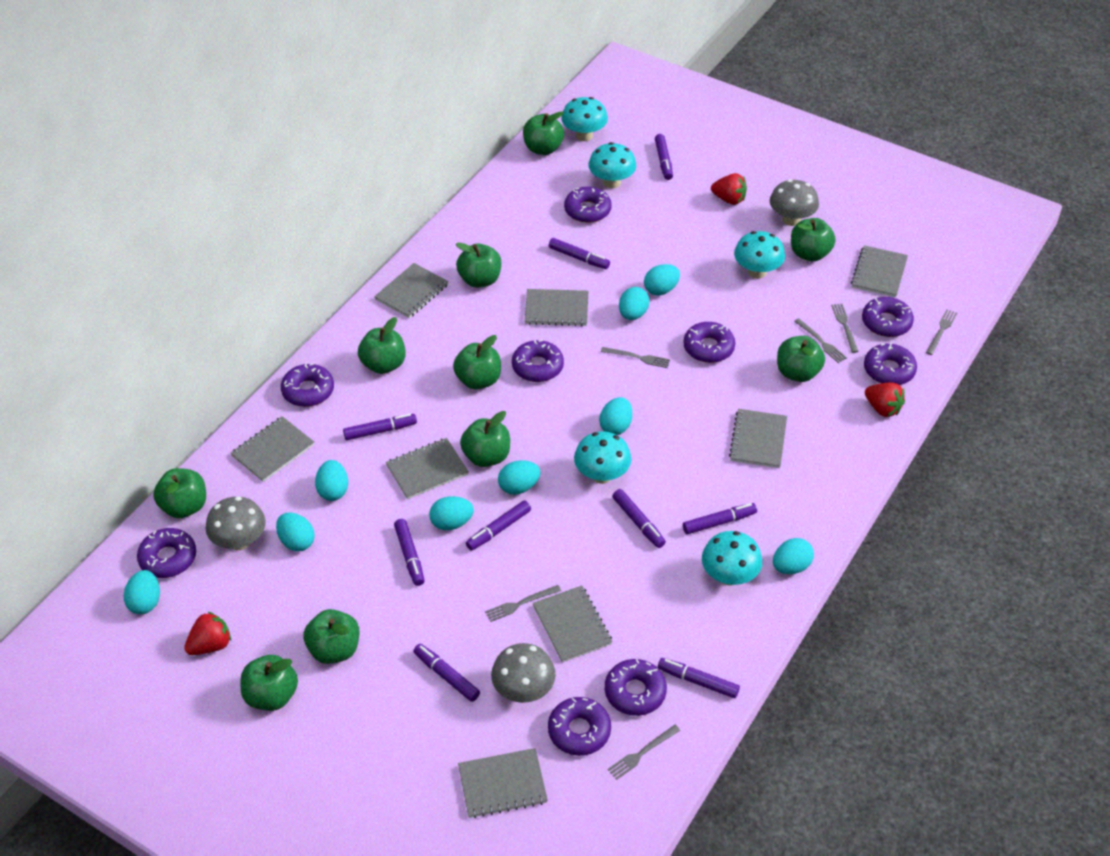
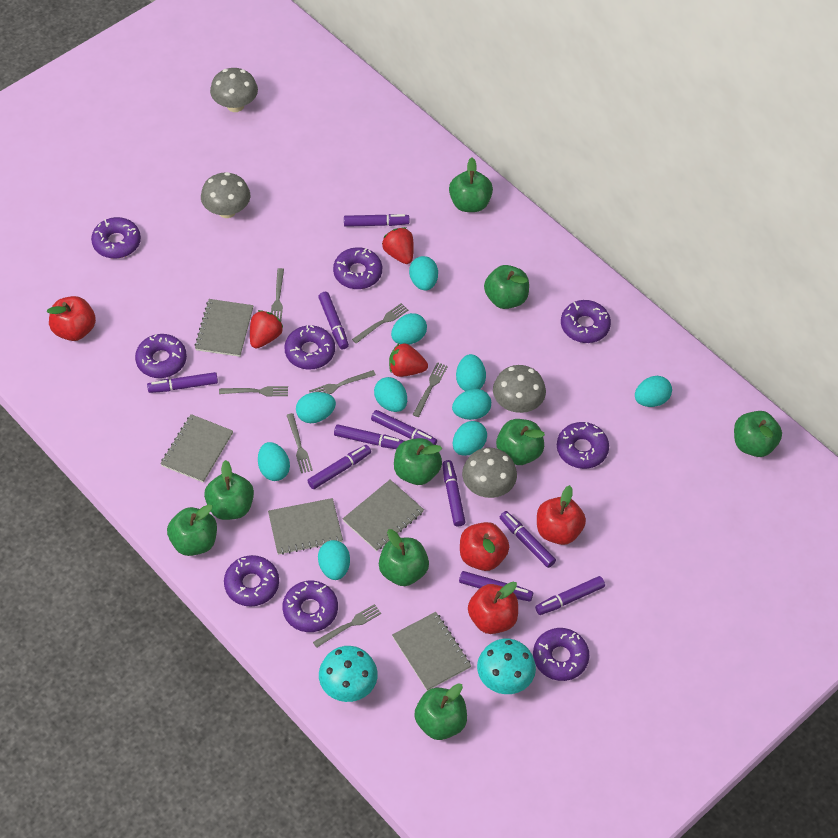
green apple: [153,468,206,518] [241,655,298,711] [303,609,359,664] [358,317,406,374] [453,335,501,390] [456,243,501,288] [460,411,510,467] [523,111,564,155] [777,336,825,382] [791,218,836,261] = 10 -> [167,504,217,556] [204,460,254,520] [379,529,429,586] [394,438,442,485] [414,684,467,740] [449,158,493,212] [484,265,529,309] [496,419,545,465] [734,411,782,457] = 9
grey fork: [485,585,561,622] [601,347,670,368] [608,725,680,780] [794,318,847,363] [831,304,859,353] [926,309,957,355] = 6 -> [219,386,288,396] [271,268,284,321] [287,413,313,473] [309,370,376,394] [313,604,381,648] [352,303,408,344] [413,362,448,417] = 7
grey mushroom: [206,497,266,550] [491,643,556,703] [770,179,819,226] = 3 -> [201,172,250,218] [210,68,258,112] [462,448,517,498] [493,365,546,413] = 4
grey notebook: [230,416,314,482] [374,263,449,318] [386,438,469,499] [458,748,548,818] [525,289,588,326] [533,585,612,663] [729,409,787,468] [851,245,908,297] = 8 -> [160,414,233,483] [194,299,254,357] [268,498,343,555] [343,480,424,551] [392,612,471,691] = 5
purple marker: [343,414,417,440] [394,519,425,586] [413,644,480,702] [466,500,531,551] [549,238,610,269] [612,489,666,548] [655,134,673,180] [658,658,740,698] [683,503,757,534] = 9 -> [147,372,218,393] [307,445,371,489] [318,292,349,350] [334,424,404,449] [344,214,409,227] [371,410,437,445] [442,460,465,527] [459,571,533,602] [500,511,556,568] [535,576,605,615] = 10
red apple: none = 0 -> [47,296,96,341] [460,522,509,571] [468,582,518,634] [537,485,586,545] = 4
turquoise egg: [124,570,160,614] [276,513,315,552] [315,460,348,501] [429,496,474,530] [498,460,541,495] [599,397,632,435] [619,287,650,320] [644,264,680,295] [773,538,814,574] = 9 -> [258,442,290,481] [296,392,336,423] [318,540,350,580] [374,377,407,412] [391,313,427,345] [409,256,438,291] [452,389,491,420] [453,421,487,456] [456,354,486,391] [635,376,672,407] = 10
turquoise mushroom: [561,97,608,141] [574,431,631,484] [589,142,636,189] [702,531,762,586] [734,231,785,279] = 5 -> [319,646,378,702] [477,639,536,694] = 2

